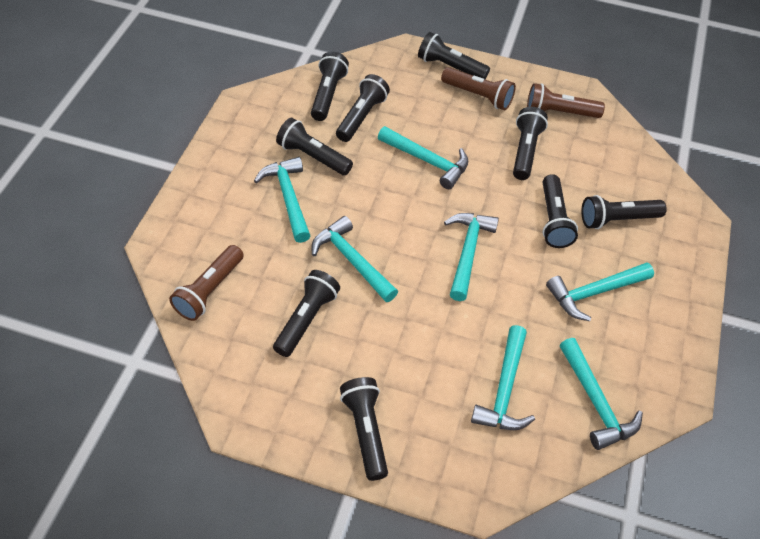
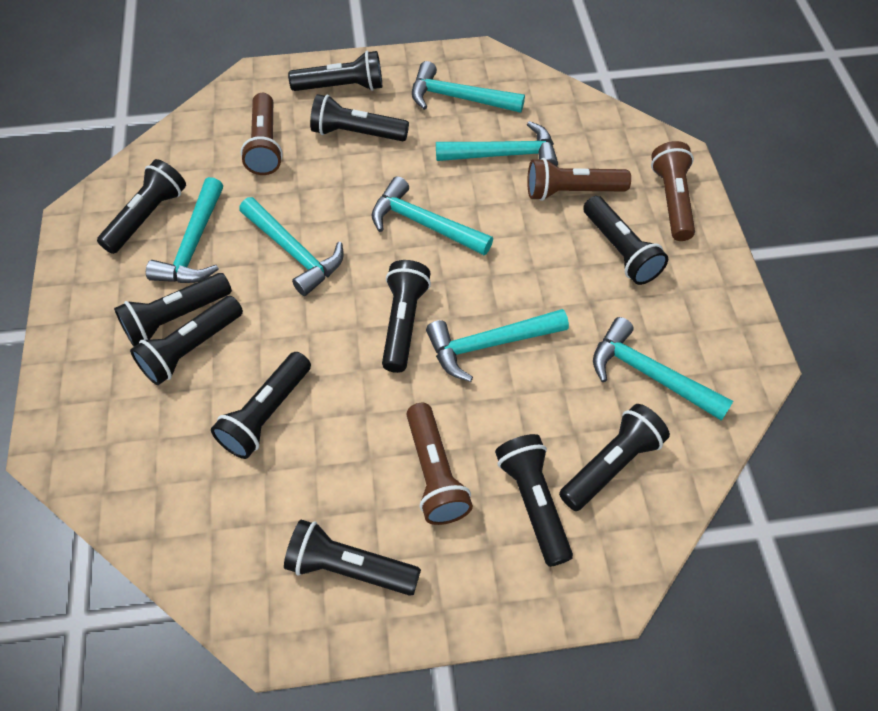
black flashlight: [273,270,340,357] [276,118,353,175] [311,52,349,121] [336,74,390,142] [340,377,388,481] [418,32,490,79] [513,107,548,180] [543,174,578,248] [581,195,667,229] = 9 -> [97,159,186,254] [114,273,232,347] [130,296,243,385] [211,352,311,459] [284,520,421,596] [288,51,382,91] [310,94,409,141] [382,260,431,373] [495,434,573,567] [559,404,670,511] [583,196,668,285] = 11
brown flashlight: [169,245,244,321] [441,67,516,110] [527,83,605,118] = 3 -> [241,93,283,175] [406,403,473,525] [527,158,631,201] [651,141,695,241] = 4

